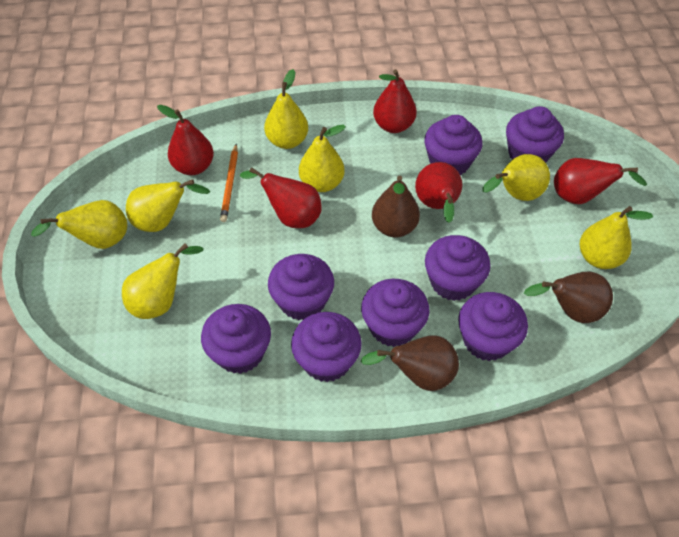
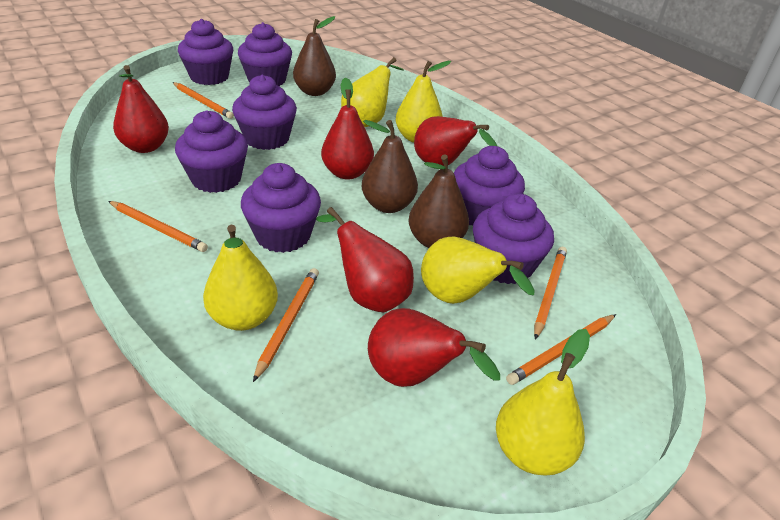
orange pencil: [220,144,238,222] = 1 -> [108,201,208,252] [173,82,234,119] [253,268,319,382] [506,314,616,385] [534,247,567,340] = 5
purple cupcake: [201,304,271,374] [268,254,334,320] [291,312,362,382] [361,279,429,347] [424,115,483,175] [425,235,491,301] [458,292,528,361] [506,106,564,163] = 8 -> [175,111,248,193] [178,19,233,85] [232,75,297,150] [238,22,292,86] [241,163,321,253] [454,146,525,225] [473,193,554,284] = 7
yellow pear: [31,200,127,249] [122,243,204,319] [126,179,210,232] [264,69,308,149] [299,125,346,192] [482,154,550,201] [580,206,653,269] = 7 -> [203,225,278,331] [341,57,404,127] [396,61,451,143] [421,237,535,304] [496,329,590,476] = 5

